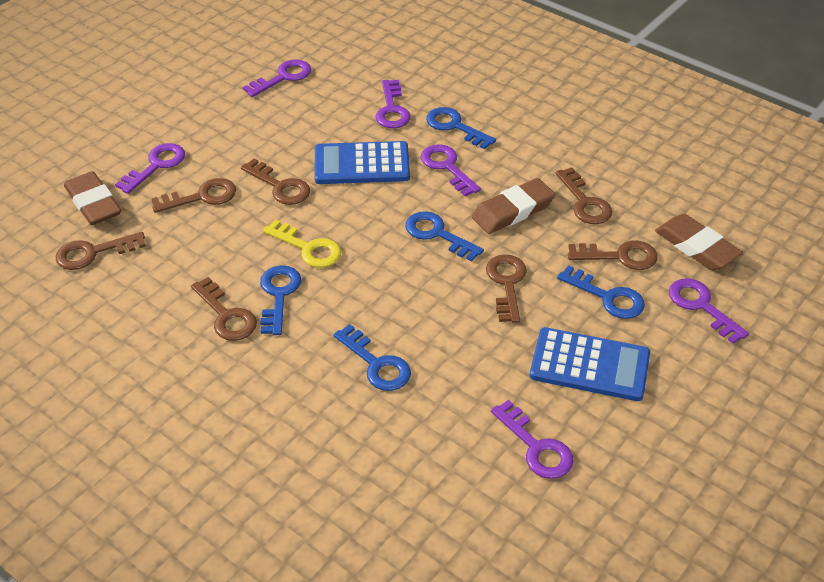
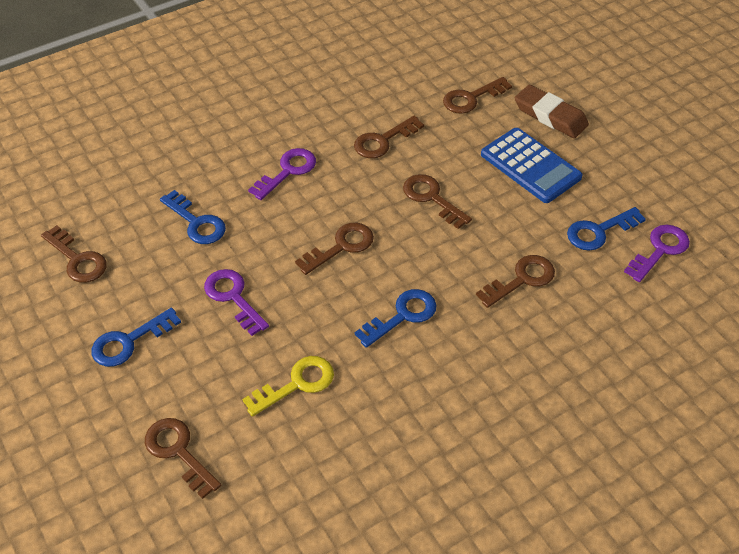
blue calculator: [314,141,410,184] [530,327,650,401] = 2 -> [481,128,583,203] = 1
blue key: [260,265,301,335] [333,324,411,391] [405,211,484,262] [426,107,496,149] [557,265,645,319] = 5 -> [92,308,181,367] [160,190,226,244] [355,289,437,348] [567,207,646,251] = 4
brown eraser: [64,171,121,225] [472,178,555,234] [655,214,743,270] = 3 -> [515,85,589,138] = 1
purple key: [115,143,185,194] [243,59,311,97] [375,80,411,128] [421,144,481,196] [491,400,574,479] [669,278,749,344] = 6 -> [204,269,269,336] [248,148,316,200] [624,225,690,282] = 3

